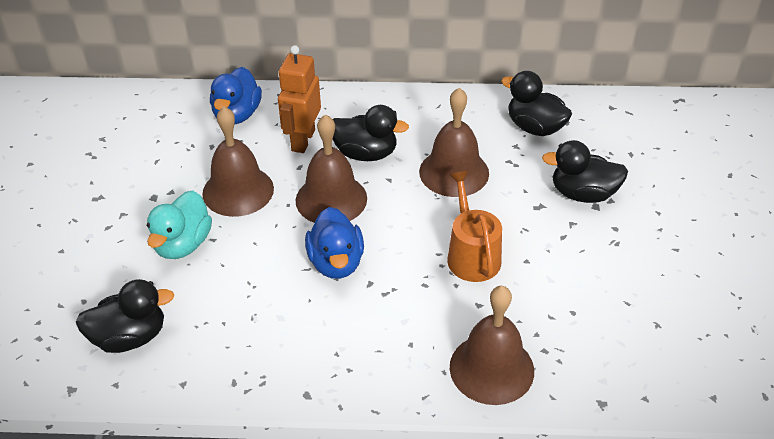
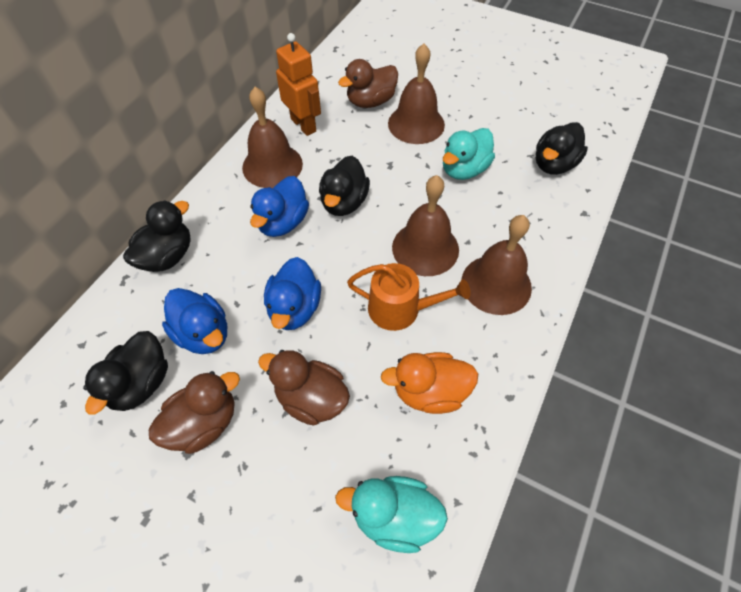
blue duck: [210,67,262,125] [305,207,364,279] = 2 -> [162,288,227,354] [250,176,309,237] [264,257,321,330] = 3
brown duck: none = 0 -> [149,371,240,454] [258,350,350,426] [338,59,398,108] = 3
orange duck: none = 0 -> [380,352,478,414] = 1
turquoise duck: [147,191,212,259] = 1 -> [335,476,448,553] [443,128,495,180] = 2

